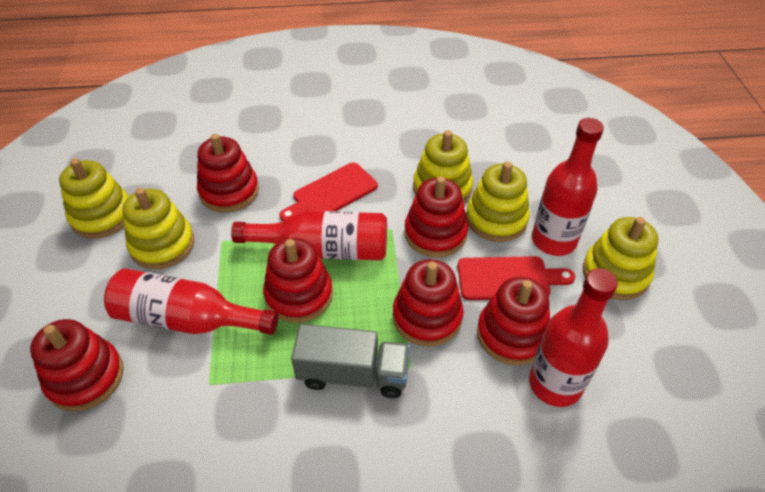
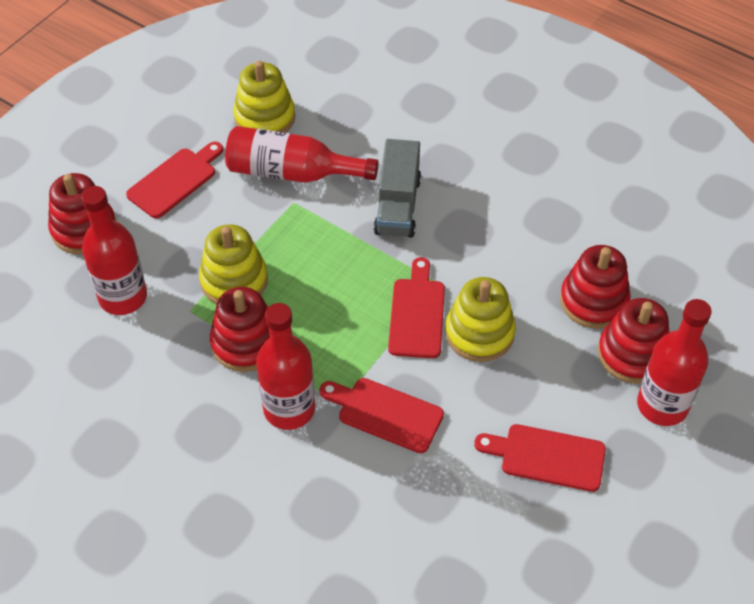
red cutting board: [279,163,378,221] [458,256,575,300] = 2 -> [126,142,223,218] [319,378,444,453] [388,257,445,358] [474,424,606,492] = 4
red stacking toy: [30,319,124,412] [197,134,259,212] [263,238,333,323] [393,259,464,346] [404,176,468,257] [477,277,550,365] = 6 -> [48,173,116,255] [210,287,270,372] [560,245,631,329] [598,298,670,384] = 4
yellow stacking toy: [59,158,129,239] [123,188,194,269] [413,130,473,203] [466,162,530,242] [583,217,658,300] = 5 -> [199,224,268,304] [233,61,295,133] [445,277,516,362] = 3

